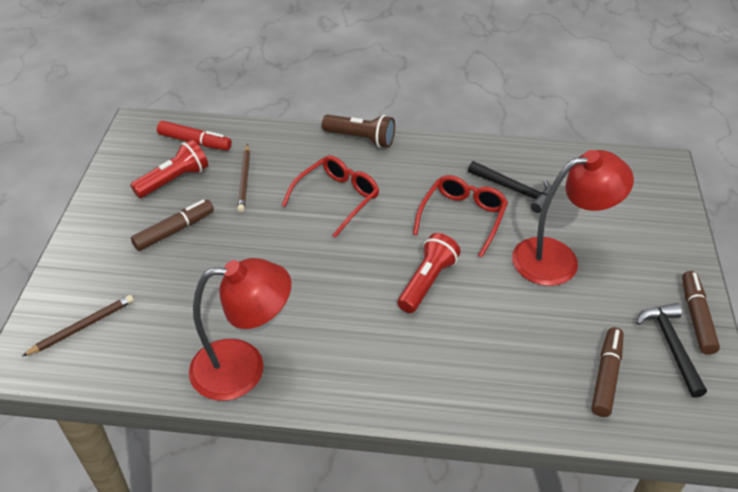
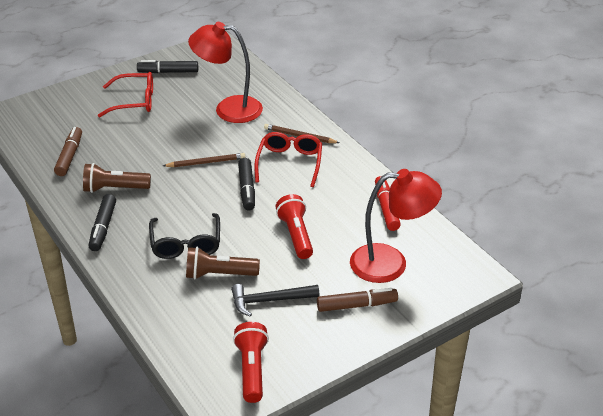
black glasses: none = 0 -> [149,213,220,259] = 1
black hammer: [468,161,551,213] [636,303,707,398] = 2 -> [231,284,319,316] = 1
black marker: none = 0 -> [89,194,116,251] [137,60,198,73] [238,158,255,211] = 3
brown flashlight: [322,114,395,148] = 1 -> [83,163,151,193] [186,247,260,279] = 2
brown marker: [131,200,214,251] [591,327,624,417] [682,271,720,355] = 3 -> [54,127,82,176] [317,288,398,312] = 2

